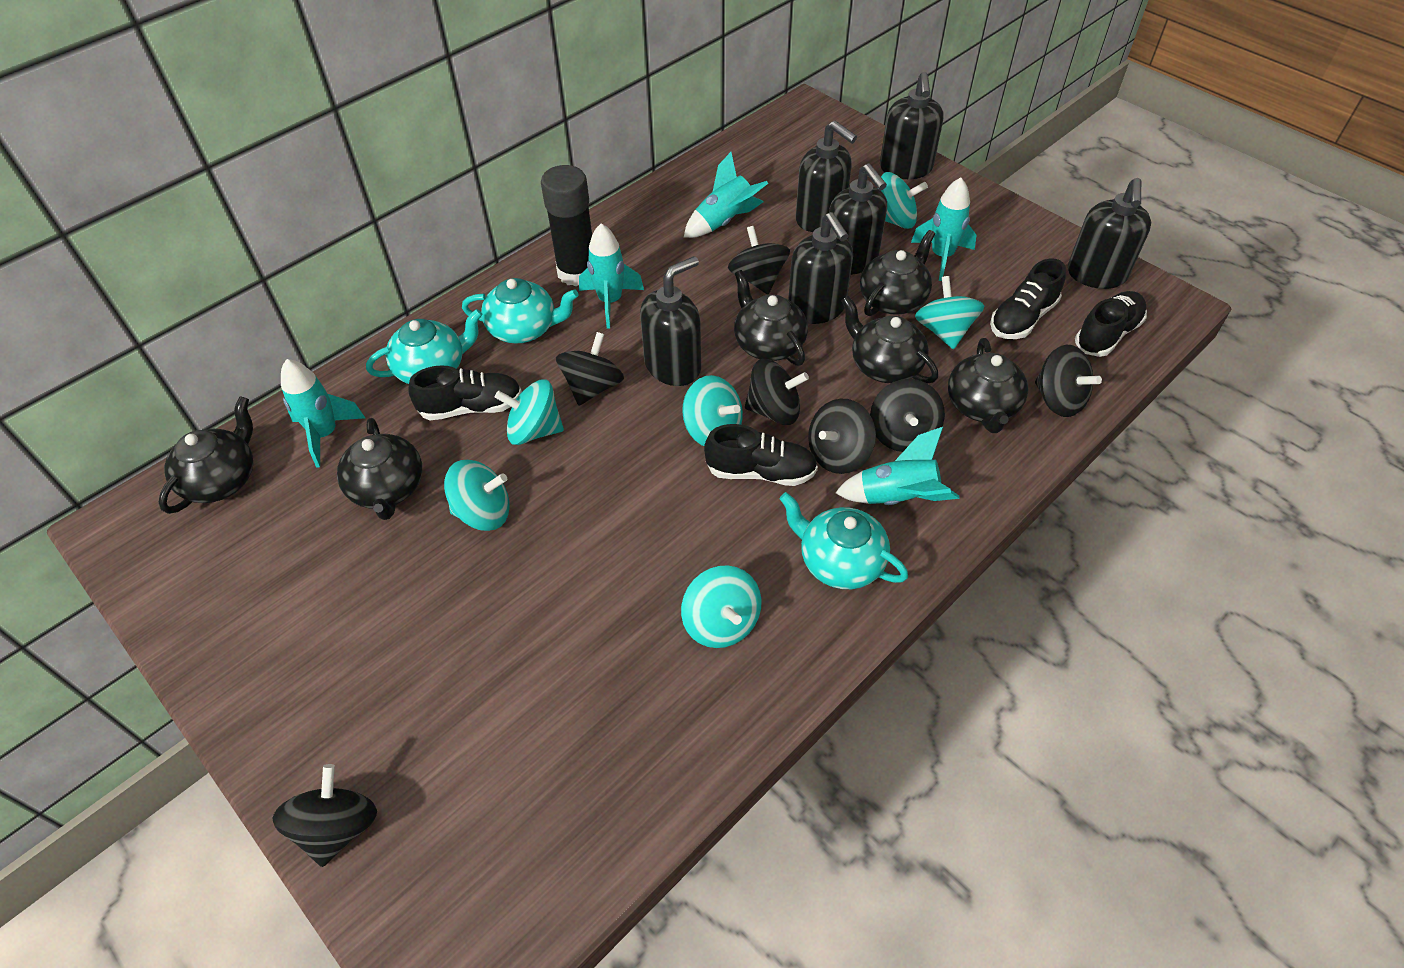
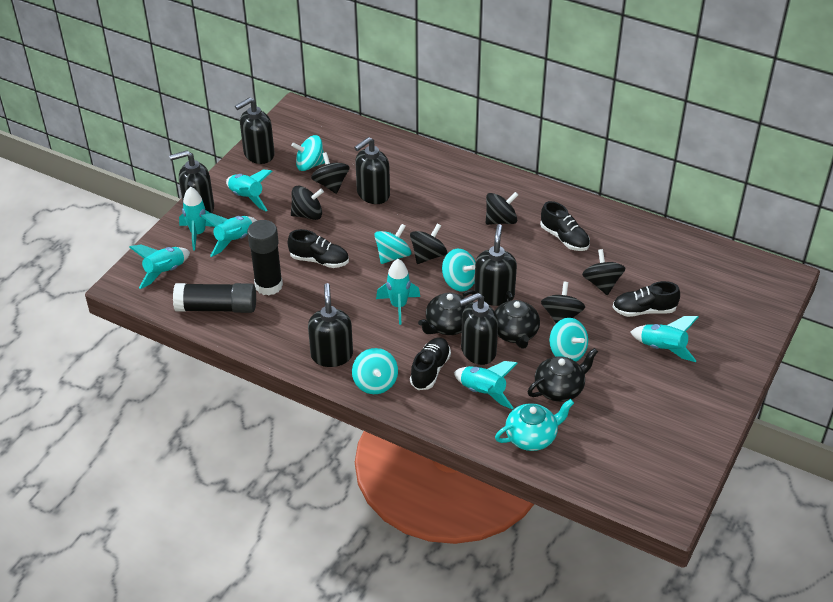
black glue stick: [541,165,592,287] = 1 -> [173,283,256,313] [247,220,283,296] = 2
black spinning top: [272,764,377,867] [556,332,624,406] [728,226,790,294] [745,359,809,425] [808,399,876,474] [870,379,945,452] [1035,345,1102,417] = 7 -> [291,185,324,220] [311,152,349,194] [410,223,447,264] [486,192,518,225] [541,282,585,323] [582,249,625,295] = 6
black teapot: [159,396,253,514] [337,418,422,520] [734,270,808,366] [841,296,938,383] [860,230,935,316] [948,338,1028,433] = 6 -> [418,290,476,335] [495,291,540,349] [528,348,598,402] = 3
turquoise rocket: [281,359,365,468] [579,223,644,328] [684,152,768,238] [835,427,960,505] [911,177,977,281] = 5 -> [129,244,190,289] [179,187,215,250] [201,213,257,257] [226,170,272,211] [376,259,420,325] [454,361,518,409] [630,316,698,362] = 7
turquoise spinning top: [444,460,510,531] [495,380,564,445] [681,565,762,648] [682,375,743,446] [880,172,928,229] [915,276,984,349] = 6 -> [291,135,325,171] [352,348,398,394] [374,224,411,264] [442,249,475,291] [549,318,588,362] = 5
turquoise teapot: [366,309,482,384] [462,278,579,343] [779,492,908,589] = 3 -> [495,399,574,451] = 1

